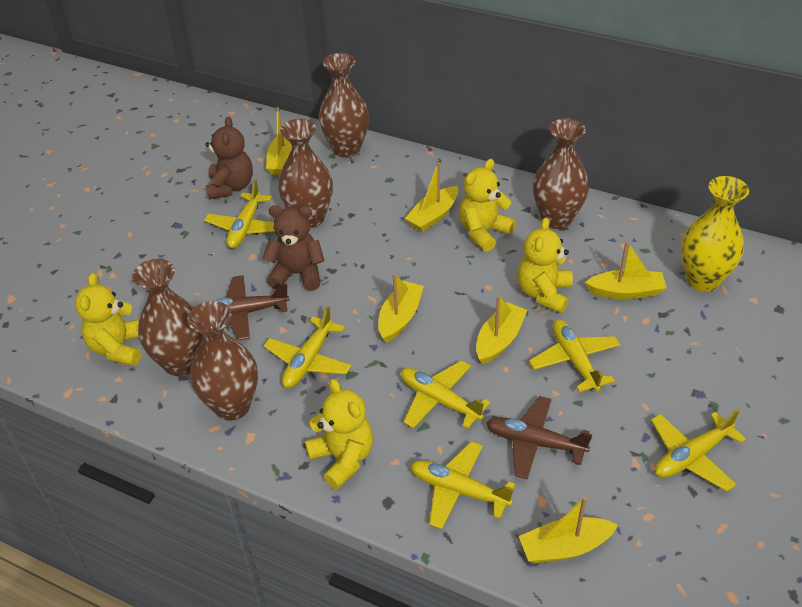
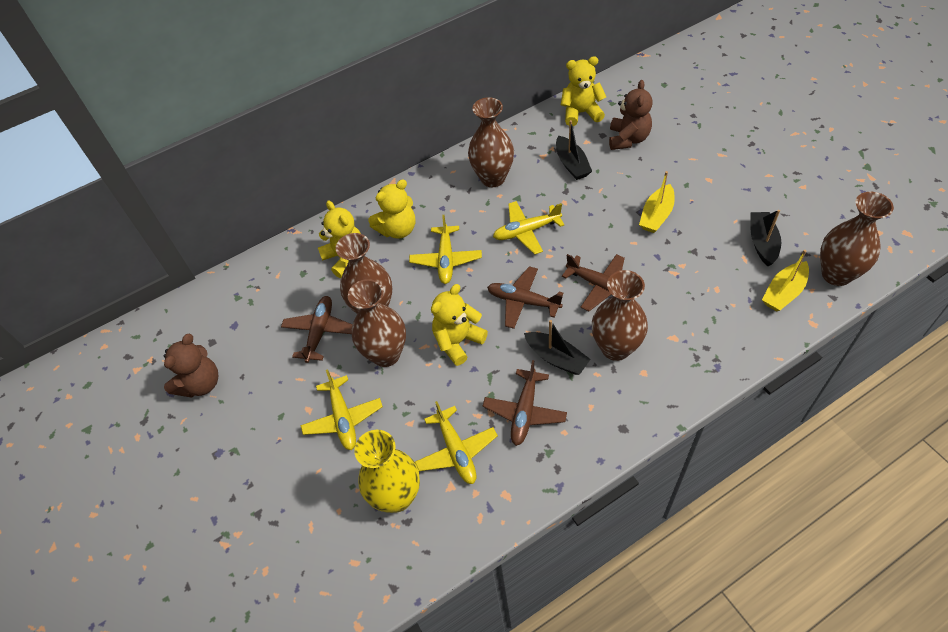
black boat: none = 0 -> [524,320,591,375] [556,120,592,180] [750,210,781,266] = 3
brown plane: [215,275,290,341] [486,396,592,480] = 2 -> [281,296,353,363] [483,360,567,446] [487,266,563,329] [562,254,625,311] = 4
yellow boat: [266,107,292,175] [378,273,424,343] [405,162,458,232] [476,295,527,365] [519,497,618,563] [585,241,667,299] = 6 -> [639,171,675,233] [762,250,809,311] = 2
yellow plane: [204,179,275,248] [264,306,352,388] [401,360,491,429] [410,441,515,529] [529,319,621,392] [651,409,746,492] = 6 -> [301,369,383,450] [409,215,482,284] [415,401,498,484] [493,201,564,255] = 4

